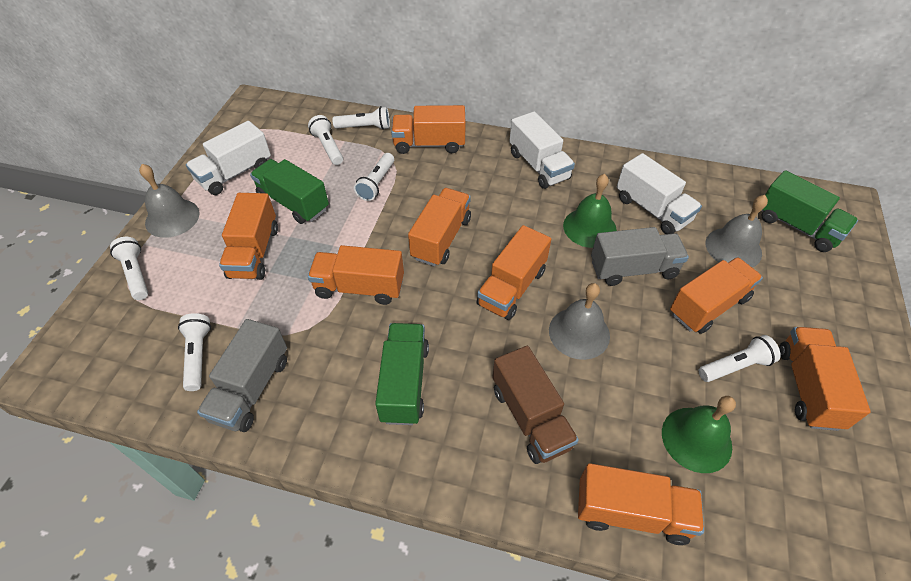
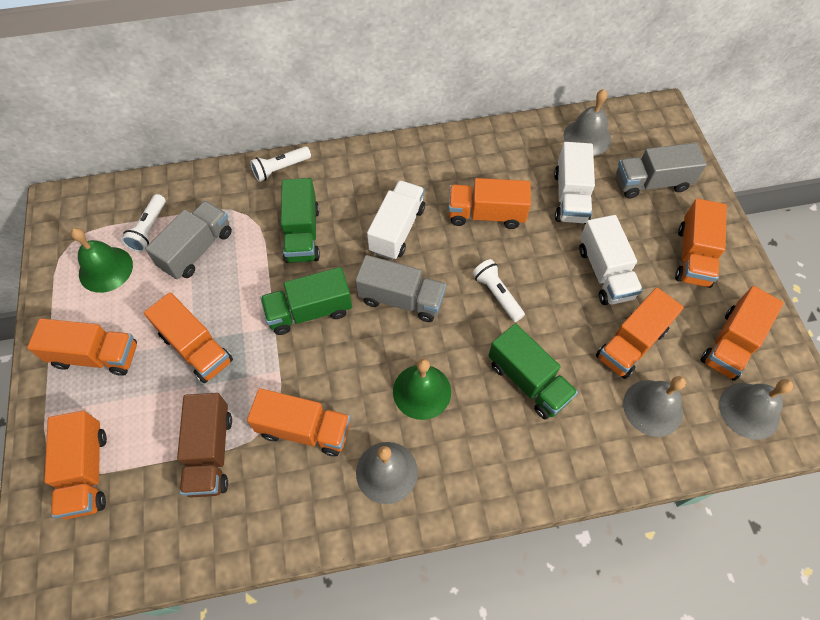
grey bell: [139,164,200,238] [549,283,610,360] [706,195,768,267] = 3 -> [356,442,418,504] [564,89,611,156] [623,376,686,437] [719,379,793,440] = 4
grey truck: [197,319,287,432] [591,227,689,286] = 2 -> [145,201,232,280] [355,255,446,322] [616,143,707,198] = 3
white flashlight: [110,237,148,300] [178,313,211,391] [308,115,343,165] [332,106,390,130] [354,153,394,201] [699,335,781,382] = 6 -> [121,194,166,252] [250,146,311,182] [472,259,525,322] = 3

